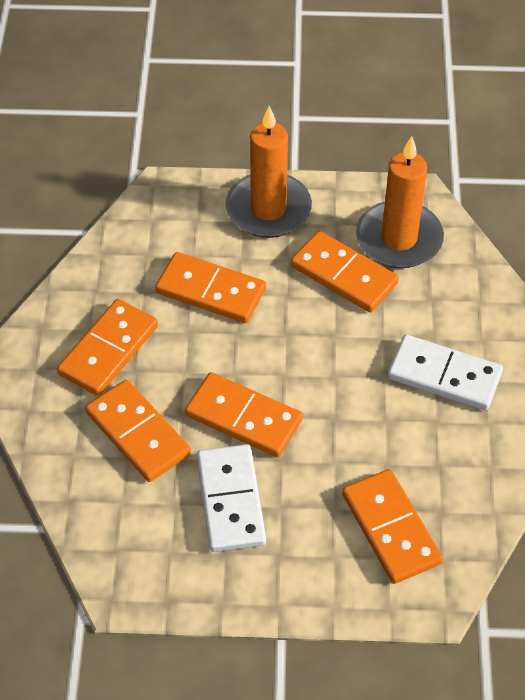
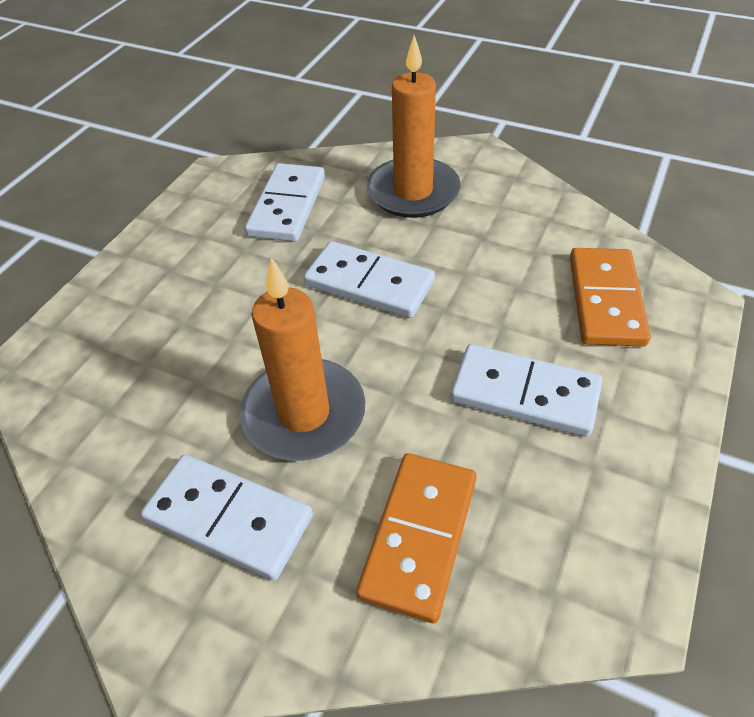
orange domino: [57,299,158,396] [85,380,191,482] [155,252,266,323] [185,372,303,457] [291,231,399,312] [342,469,443,584] = 6 -> [356,453,477,623] [570,248,651,347] = 2
white domino: [197,444,266,552] [388,335,503,410] = 2 -> [140,454,313,580] [245,163,325,242] [304,241,435,318] [450,344,602,437] = 4

